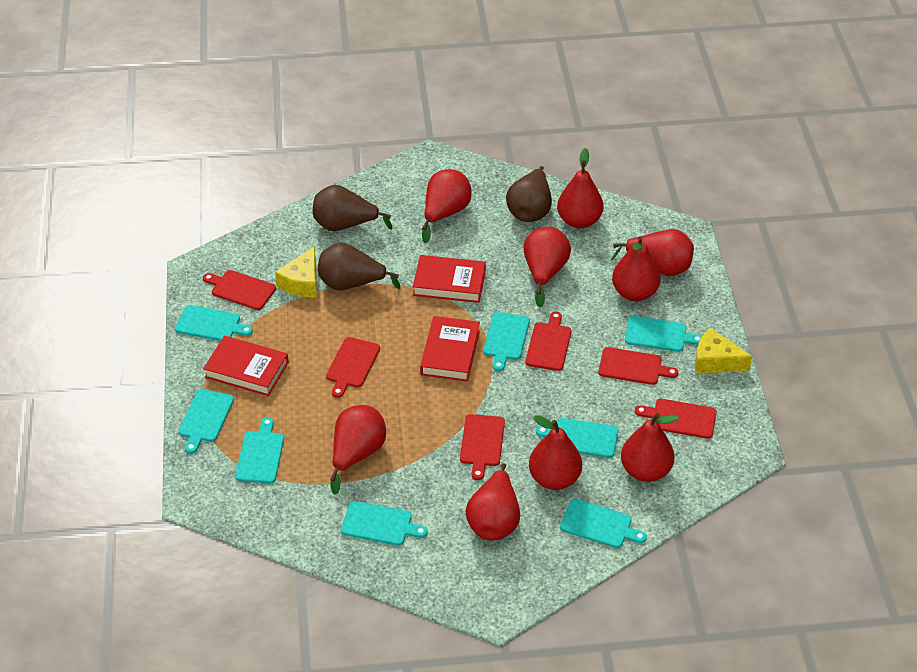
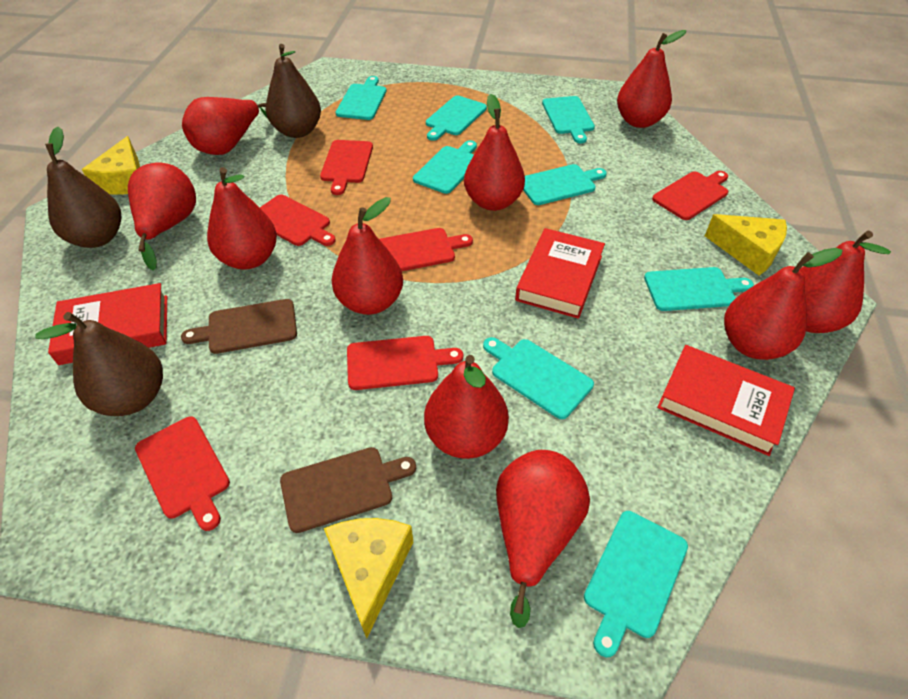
brown cutting board: none = 0 -> [181,299,297,354] [280,447,416,533] = 2
red pear: [330,405,386,494] [422,169,472,243] [465,463,520,541] [523,226,571,307] [529,415,582,490] [557,148,603,228] [611,229,694,277] [612,236,661,301] [621,413,679,482] = 9 -> [128,163,196,270] [182,97,268,155] [207,167,277,269] [331,197,403,315] [424,355,509,459] [464,94,525,211] [496,450,590,628] [617,30,686,128] [724,248,843,360] [800,231,891,333] = 10
yellow cheese: [275,247,317,297] [695,328,752,374] = 2 -> [82,136,140,195] [324,518,413,639] [705,214,787,275] = 3

